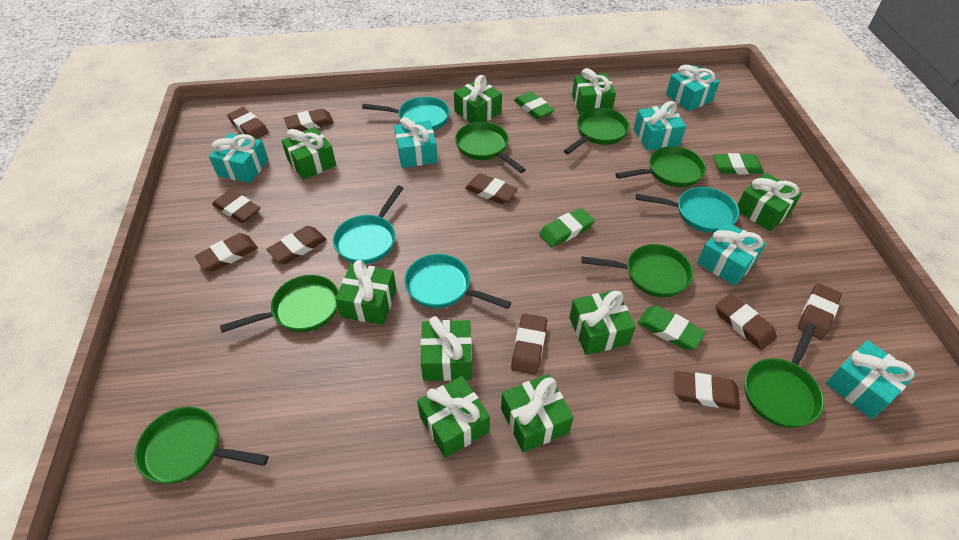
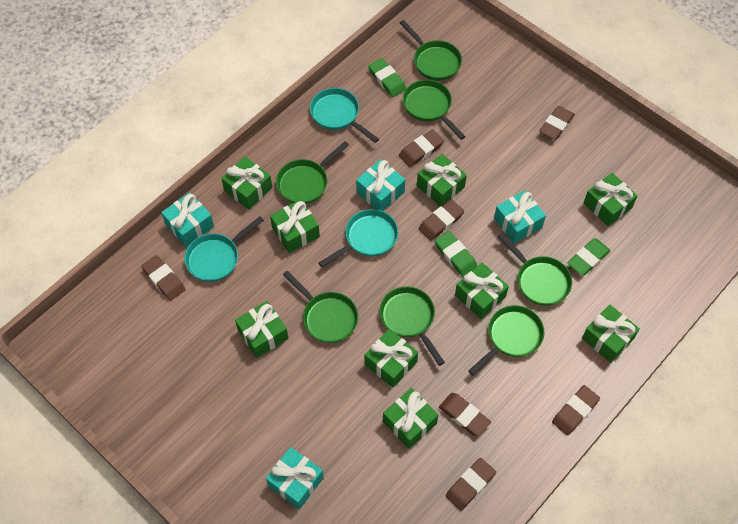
brown eraser: [195,233,258,271] [212,190,260,223] [227,107,269,139] [266,226,327,264] [284,109,334,131] [465,173,518,204] [511,313,547,375] [675,371,740,410] [716,294,777,350] [798,283,842,339] = 10 -> [141,255,186,301] [399,129,444,167] [418,199,464,241] [439,393,491,437] [445,458,496,511] [539,106,575,140] [552,385,600,435] = 7
green eraser: [514,91,555,119] [539,208,595,247] [638,306,706,350] [713,153,764,174] = 4 -> [368,58,406,97] [435,231,477,277] [567,238,611,276] = 3
turquoise gift: [209,133,269,183] [394,117,438,168] [634,101,686,151] [666,65,719,111] [697,222,766,286] [826,340,916,419] = 6 -> [161,193,214,247] [266,447,324,509] [356,159,405,211] [494,190,546,244] = 4
turquoise pan: [333,185,404,264] [362,97,450,131] [404,254,511,309] [636,187,739,233] = 4 -> [184,216,264,282] [310,88,379,143] [319,209,398,268] = 3

